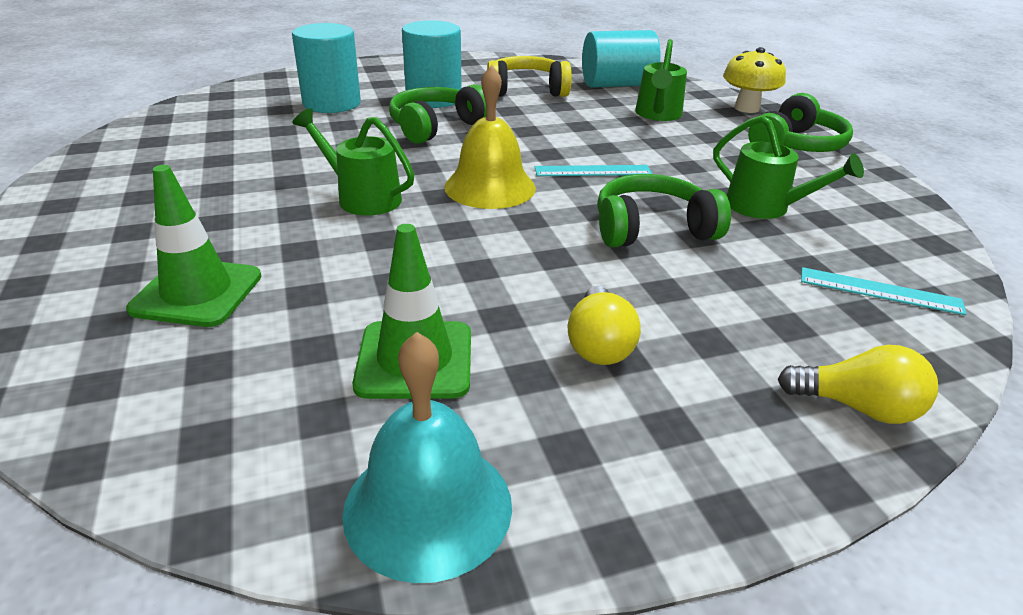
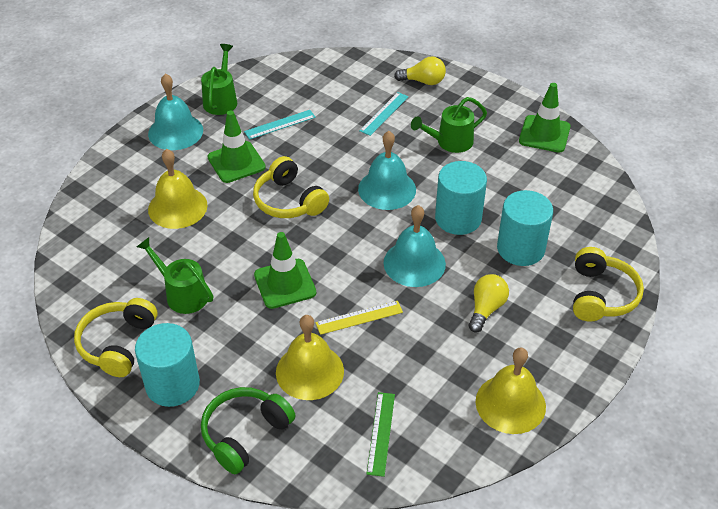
green headphones: [389,84,486,144] [597,174,731,248] [748,93,853,152] = 3 -> [201,387,296,474] = 1
green ruler: none = 0 -> [367,392,395,477] = 1
green traffic cone: [126,165,262,327] [352,224,471,399] = 2 -> [208,111,266,183] [254,232,316,309] [519,83,570,153] = 3
turquoise bell: [342,332,512,583] = 1 -> [148,73,203,150] [358,131,416,210] [383,205,446,287] = 3
yellow bell: [444,65,536,209] = 1 -> [148,149,208,229] [276,315,344,400] [476,348,546,434] = 3
yellow headphones: [487,56,572,97] = 1 -> [74,298,157,377] [253,156,329,218] [573,247,644,322] = 3
yellow mushroom: [723,47,786,113] = 1 -> none = 0
yellow ruler: none = 0 -> [315,301,403,335] = 1

